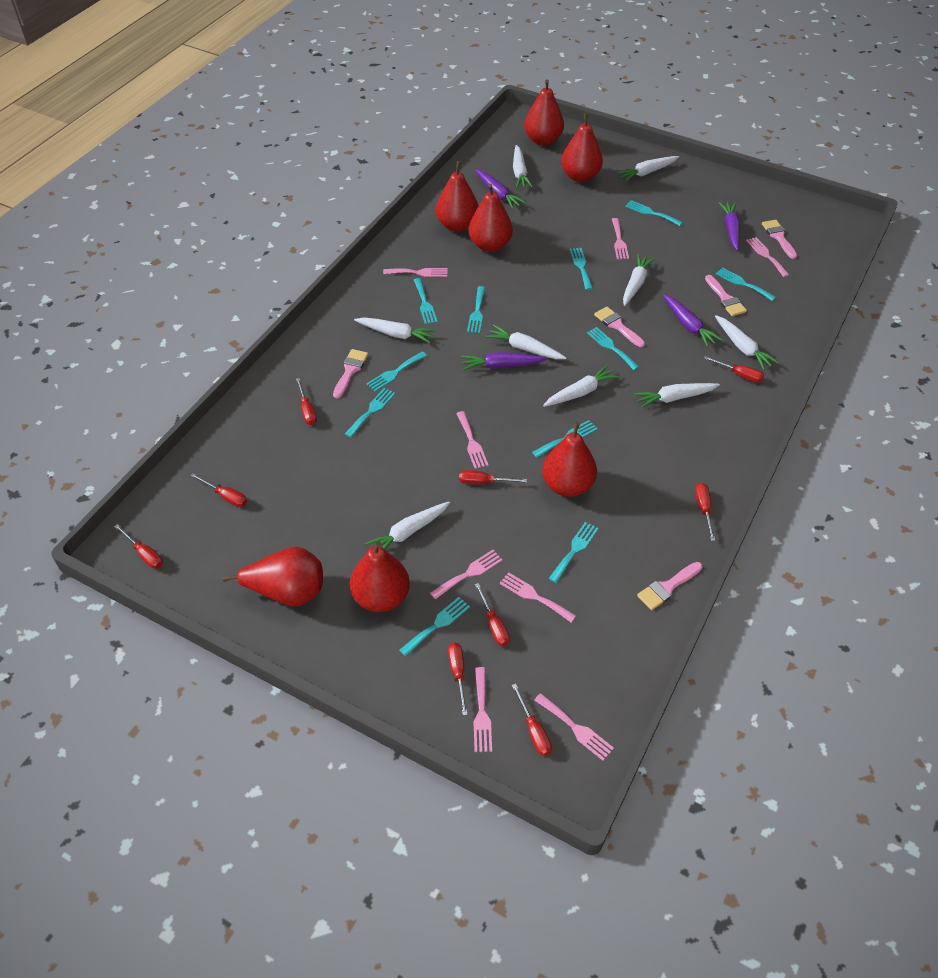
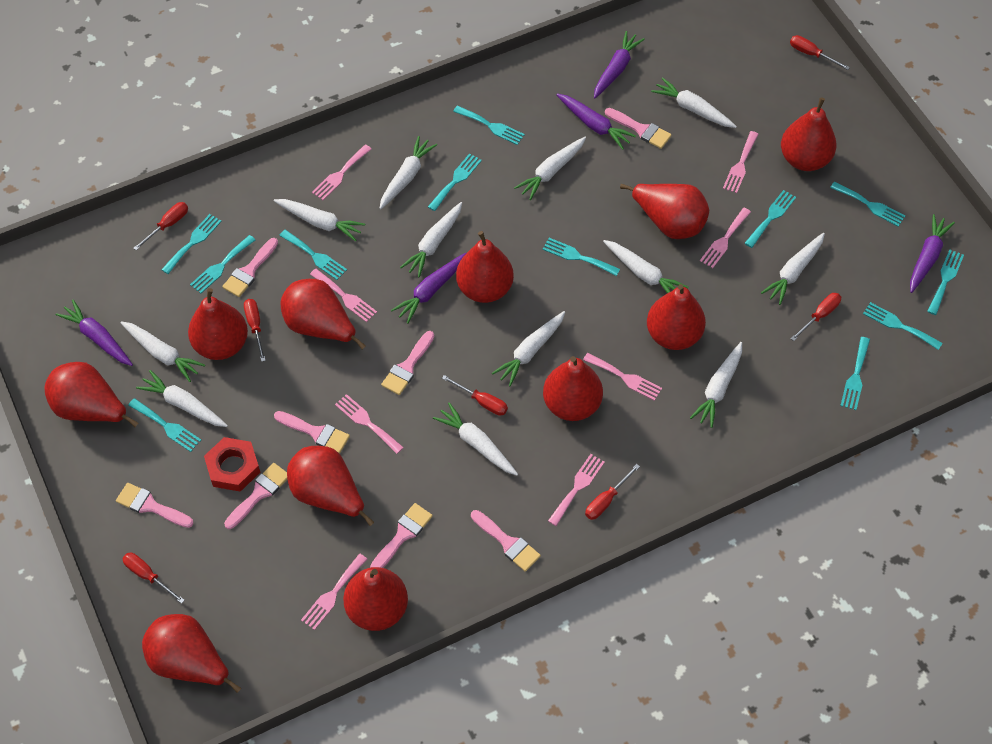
pink brush: [333,349,368,398] [594,307,645,347] [637,562,702,610] [705,275,747,316] [762,220,797,259] = 5 -> [116,483,194,528] [222,238,278,297] [224,463,287,529] [274,411,350,454] [370,503,433,568] [381,331,434,395] [471,510,541,572] [605,108,672,149] = 8
purple carrot: [461,352,548,370] [475,169,526,209] [663,294,723,347] [719,202,740,251] = 4 -> [56,300,133,366] [391,253,466,323] [556,94,636,150] [594,31,645,99] [910,214,955,293] = 5
red nut: none = 0 -> [204,437,260,492] = 1
red pear: [222,547,323,607] [350,542,410,612] [436,161,478,232] [468,184,513,252] [524,80,564,145] [542,422,597,497] [561,113,603,182] = 7 -> [44,362,138,427] [142,614,241,693] [188,288,248,360] [281,279,366,349] [287,446,374,526] [343,567,408,631] [456,231,514,303] [543,356,603,421] [620,184,709,239] [647,284,706,350] [781,97,837,171] = 11
red screwdriver: [114,524,163,569] [191,474,247,507] [296,378,317,425] [448,643,468,716] [459,470,527,484] [475,583,510,646] [512,684,552,756] [695,483,715,541] [704,356,764,383] = 9 -> [122,553,185,604] [133,202,188,250] [244,299,266,362] [442,375,508,416] [585,464,640,520] [790,35,850,70] [791,293,841,341] = 7
turquoise fork: [345,388,395,438] [367,351,427,391] [399,597,470,657] [414,278,437,324] [467,286,485,334] [532,420,598,458] [549,522,599,583] [570,248,593,290] [587,327,639,370] [625,200,683,226] [716,267,776,301] = 11 -> [128,398,201,452] [161,214,222,274] [190,235,255,293] [279,230,347,280] [428,153,482,211] [453,106,525,145] [542,238,620,276] [745,190,796,248] [830,182,905,227] [840,337,870,410] [863,302,943,350] [927,249,964,315] = 12
white carrot: [354,317,436,343] [364,502,450,550] [486,325,566,359] [513,145,533,188] [543,365,620,407] [616,156,679,182] [623,254,655,306] [634,383,720,408] [715,315,779,370] = 9 -> [120,321,205,382] [136,370,228,427] [273,199,365,241] [379,136,437,210] [400,202,462,278] [433,402,518,476] [492,311,565,387] [514,137,586,200] [603,240,689,293] [651,77,737,128] [690,342,742,428] [761,233,825,305] = 12

